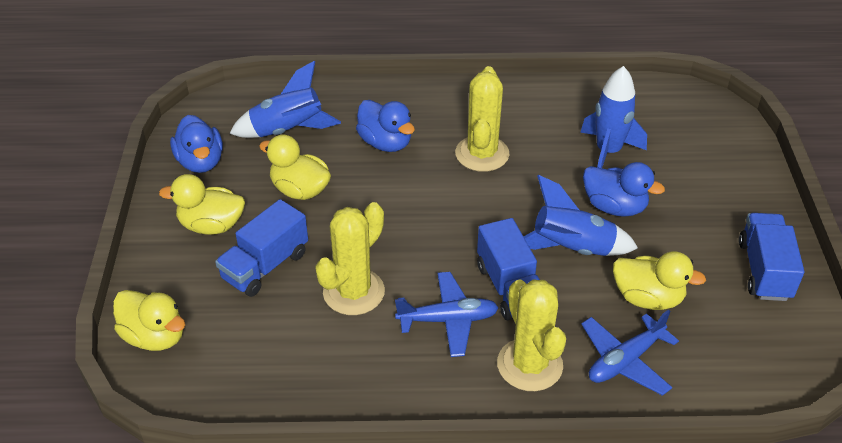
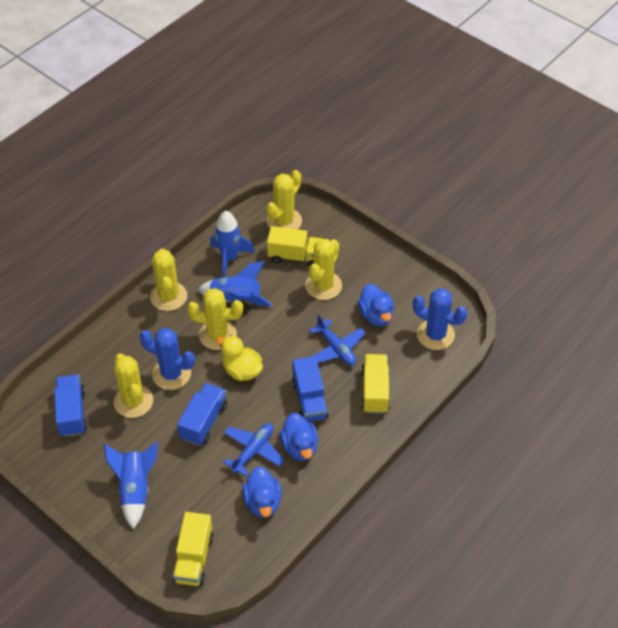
blue cactus: none = 0 -> [140,328,195,390] [413,288,468,350] = 2
yellow cactus: [315,202,385,315] [455,66,509,172] [497,279,566,391] = 3 -> [114,354,153,418] [150,248,187,311] [187,288,243,350] [266,170,302,229] [305,239,342,300] = 5
yellow duck: [113,290,185,351] [159,174,245,235] [259,135,331,200] [613,251,706,310] = 4 -> [216,335,263,381] = 1
yellow truck: none = 0 -> [173,512,214,586] [267,226,322,266] [361,354,390,414] = 3

